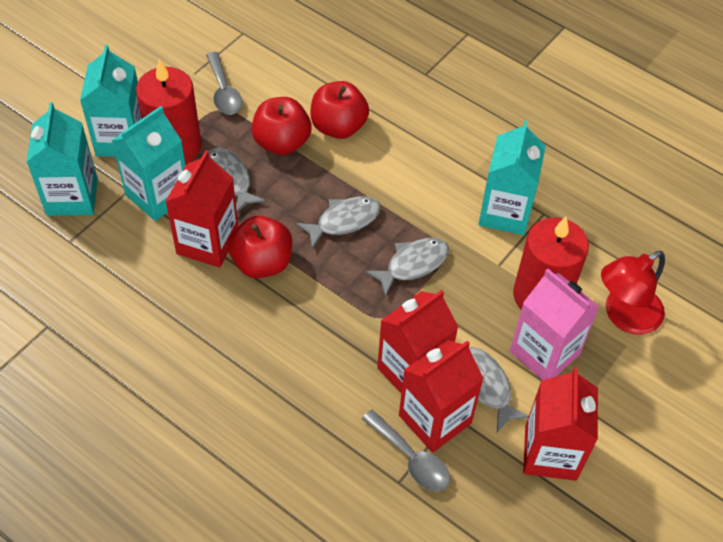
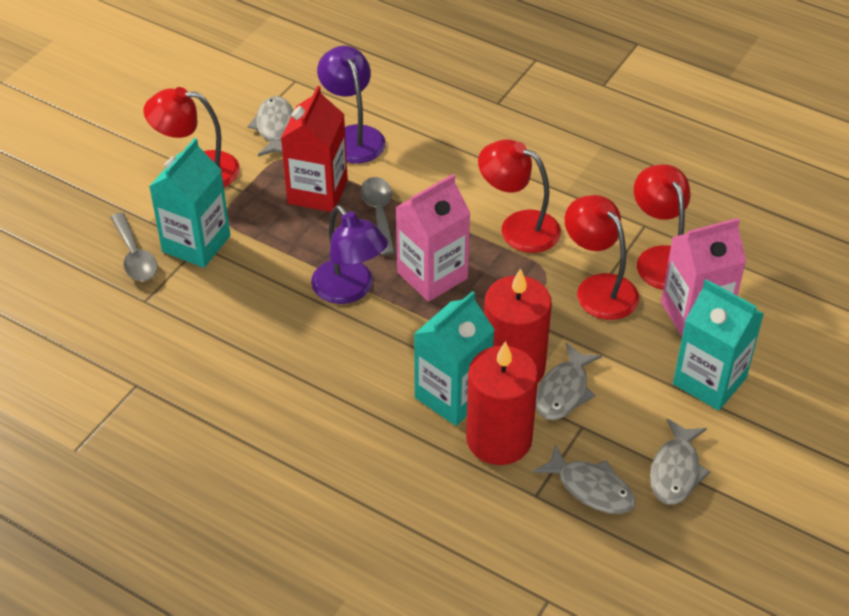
pink carton: [510,269,599,380] = 1 -> [395,174,471,302] [661,218,746,336] = 2
purple lamp: none = 0 -> [311,205,388,304] [317,46,386,163] = 2
red apple: [228,216,292,278] [252,97,312,155] [310,81,369,139] = 3 -> none = 0
red carton: [165,151,238,268] [377,290,458,393] [399,340,484,453] [523,367,598,481] = 4 -> [281,86,348,212] = 1
red lamp: [601,251,665,335] = 1 -> [143,87,240,187] [478,140,561,253] [565,195,639,320] [634,164,690,290] = 4
turquoise carton: [26,102,98,216] [80,45,142,157] [111,106,186,221] [479,120,546,235] = 4 -> [149,138,230,268] [414,291,495,426] [673,279,764,411] = 3

